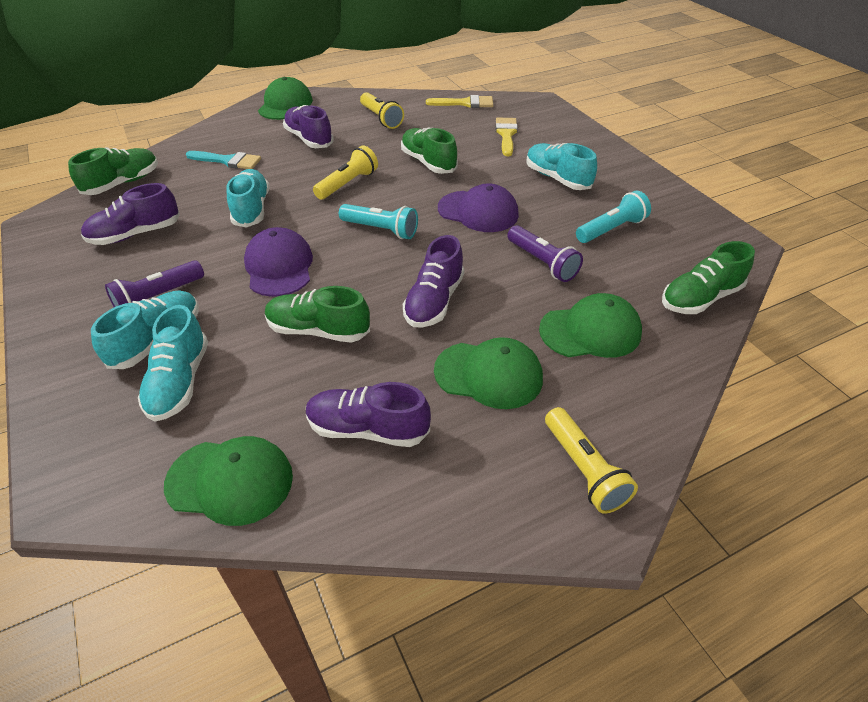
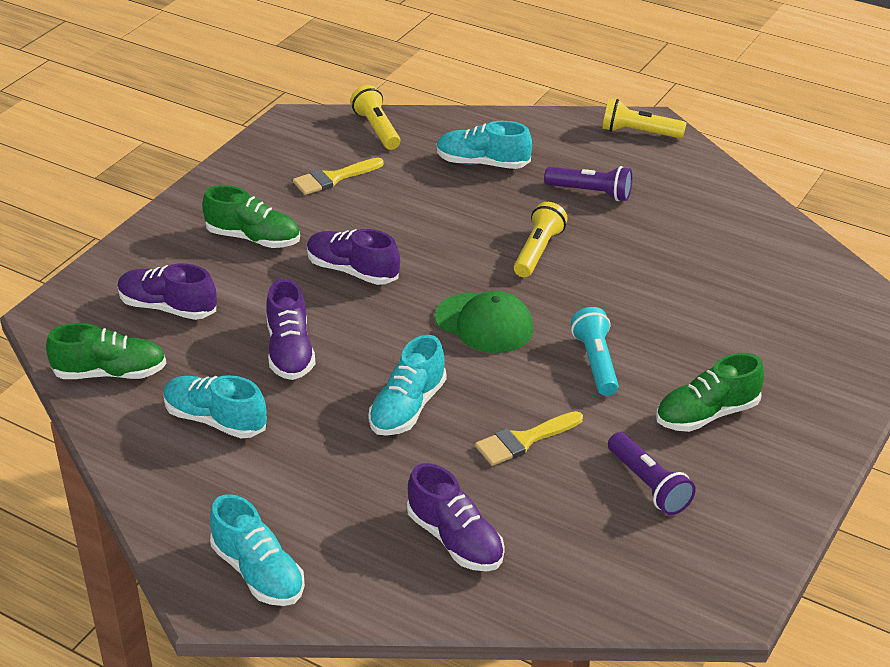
green cap: [164,436,293,526] [258,77,313,120] [434,337,543,409] [539,293,642,358] = 4 -> [435,291,534,353] = 1
green shoe: [68,147,158,195] [265,286,370,343] [401,128,458,174] [662,241,755,314] = 4 -> [46,323,167,379] [202,185,300,248] [656,353,764,432] = 3
purple cap: [244,227,313,297] [438,183,519,232] = 2 -> none = 0
turquoise brush: [186,151,261,169] = 1 -> none = 0
turquoise flashlight: [339,204,418,239] [576,191,651,243] = 2 -> [571,307,619,396] = 1

